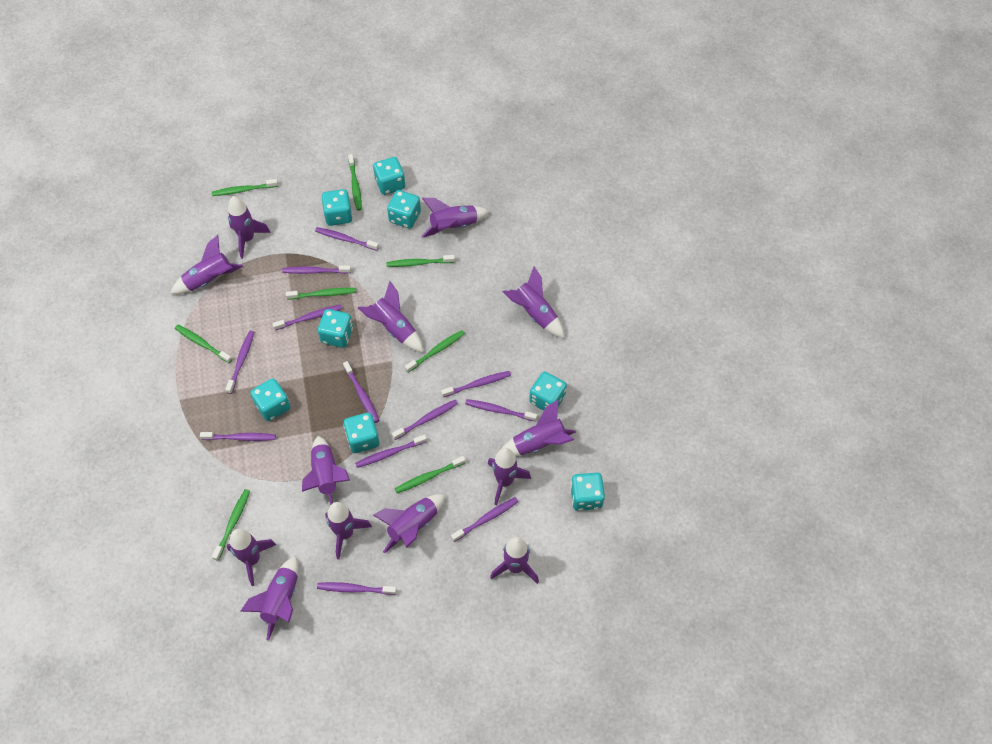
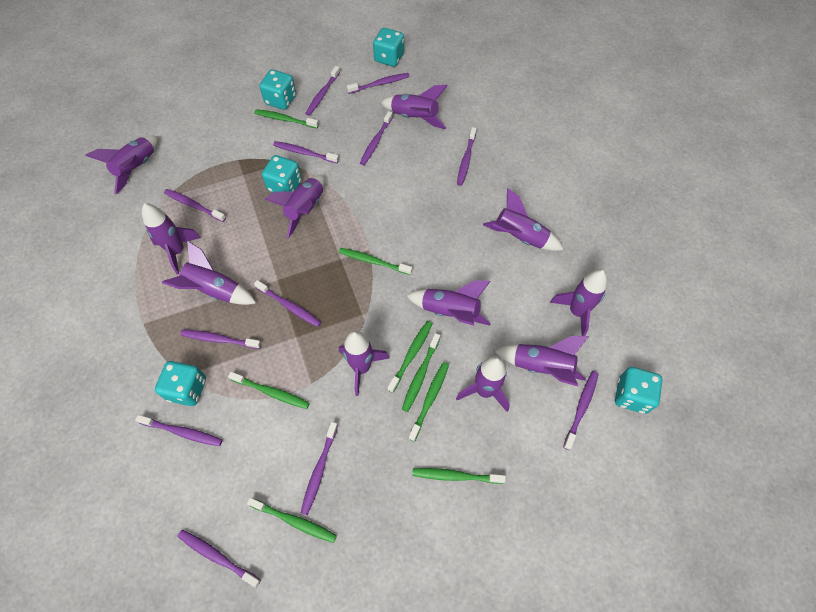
purple rocket: [170,235,243,294] [227,529,276,586] [228,196,271,259] [240,556,298,641] [302,436,350,505] [325,502,372,559] [358,281,424,353] [373,494,445,554] [422,198,490,238] [487,448,531,505] [490,537,539,584] [501,400,576,456] [503,267,565,339] = 13 -> [85,135,159,194] [142,203,201,275] [162,241,256,305] [264,175,325,238] [339,331,390,396] [380,85,448,129] [406,280,491,326] [456,356,510,412] [483,188,564,251] [494,336,589,386] [550,270,607,336] = 11
turquoise dice: [250,378,291,421] [318,309,353,348] [321,189,353,226] [343,412,380,453] [373,157,405,195] [387,190,421,228] [529,372,567,411] [570,473,605,511] = 8 -> [155,361,206,406] [259,69,296,110] [262,155,302,193] [373,28,404,67] [615,367,663,414] = 5

